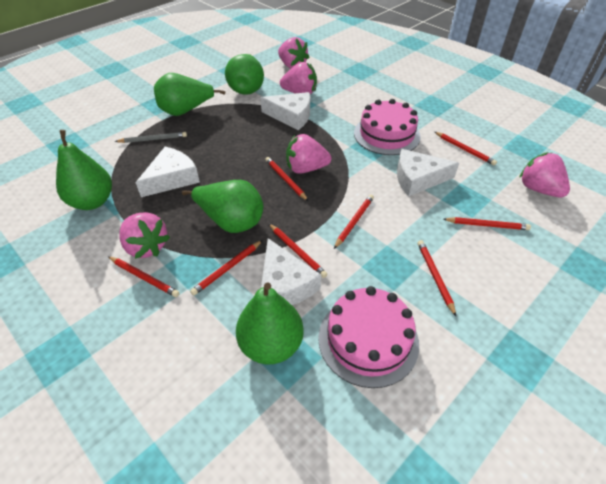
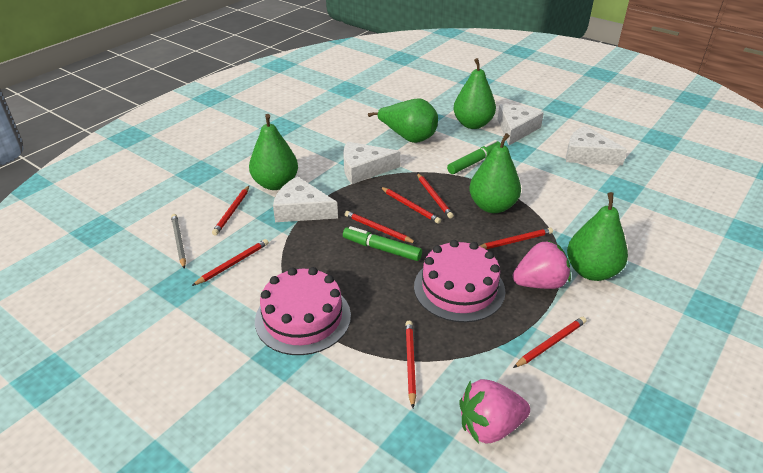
green marker: none = 0 -> [343,226,422,261] [447,140,501,174] = 2
pink strawberry: [119,212,170,259] [278,37,310,68] [280,62,317,94] [286,134,331,174] [519,152,570,198] = 5 -> [459,379,530,444] [513,240,571,289] = 2

